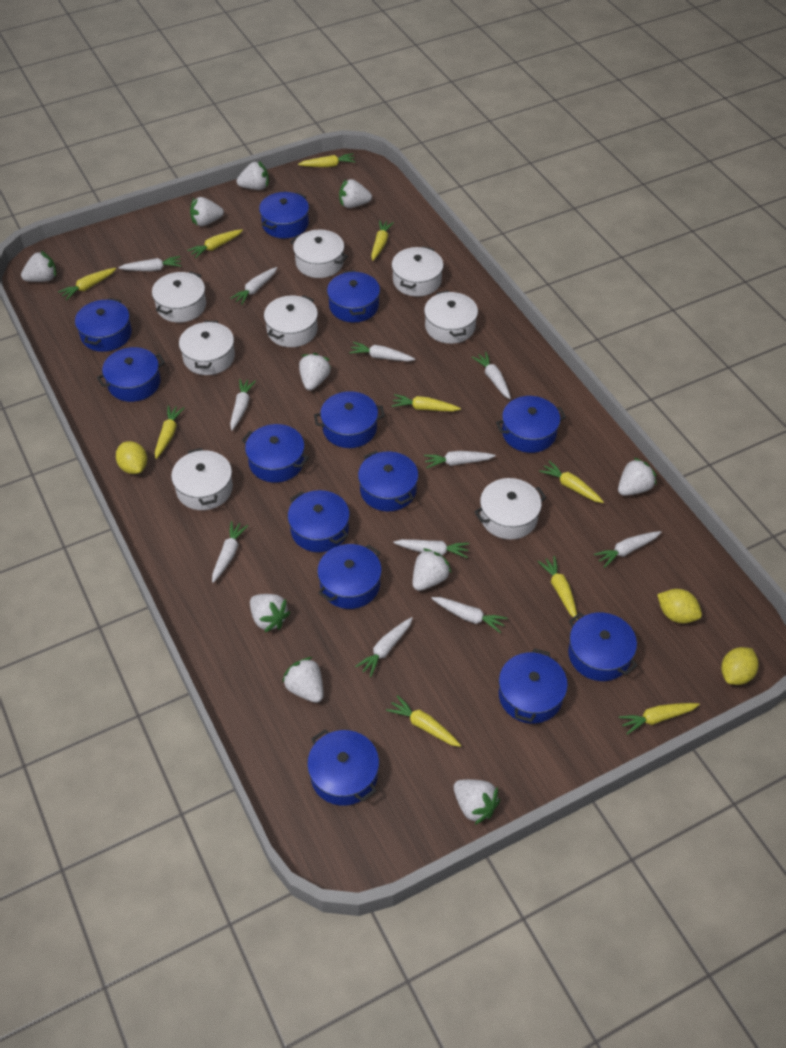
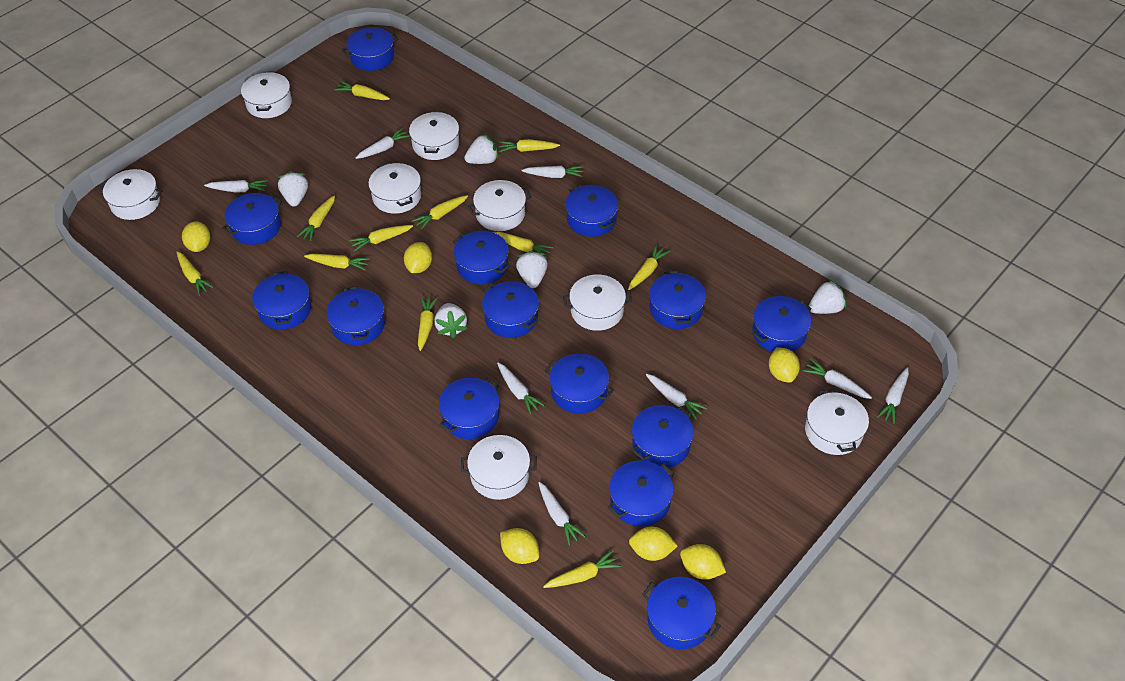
blue pot: [75,298,132,352] [97,347,165,402] [242,424,309,483] [259,192,309,239] [288,490,350,552] [307,729,379,806] [314,391,385,448] [317,544,382,609] [327,270,380,322] [358,451,418,511] [496,396,566,453] [499,648,568,723] [568,612,638,681] = 13 -> [222,193,282,245] [252,271,311,329] [326,286,385,345] [342,27,398,71] [439,378,499,439] [453,231,510,284] [482,281,539,338] [545,354,614,414] [565,185,618,237] [608,460,674,527] [632,405,694,468] [642,577,721,649] [649,271,706,329] [752,296,812,352] = 14
white carrot: [118,256,181,271] [212,521,249,583] [230,267,277,305] [230,379,256,430] [349,342,415,361] [355,617,413,677] [394,539,469,558] [424,451,496,469] [431,597,508,633] [472,352,511,399] [594,531,661,568] = 11 -> [204,180,268,192] [356,128,410,159] [497,362,545,415] [521,166,583,178] [538,482,586,546] [646,374,707,420] [803,359,872,399] [877,367,909,424] = 8
white strawberry: [21,251,56,282] [190,197,224,226] [237,161,269,190] [250,594,291,633] [282,657,324,703] [299,353,331,390] [339,179,372,208] [413,549,452,591] [454,779,500,825] [618,457,657,496] = 10 -> [278,171,308,206] [434,303,467,338] [464,134,499,164] [516,251,548,288] [809,280,847,314] = 5
yellow carrot: [58,268,116,300] [155,405,184,459] [187,229,243,259] [298,153,356,167] [371,220,394,261] [386,695,461,747] [392,394,461,411] [538,556,578,620] [539,461,604,503] [619,703,700,735] = 10 -> [177,251,214,296] [297,195,335,241] [304,254,370,271] [334,81,390,100] [349,225,413,251] [412,195,468,230] [418,296,438,351] [493,232,553,258] [499,139,560,152] [543,550,621,588] [628,245,670,290] = 11
yellow lemon: [116,441,147,474] [657,589,702,623] [721,647,759,685] = 3 -> [182,221,210,252] [404,242,432,273] [500,528,539,564] [629,527,678,561] [680,544,726,580] [769,347,800,383] = 6

